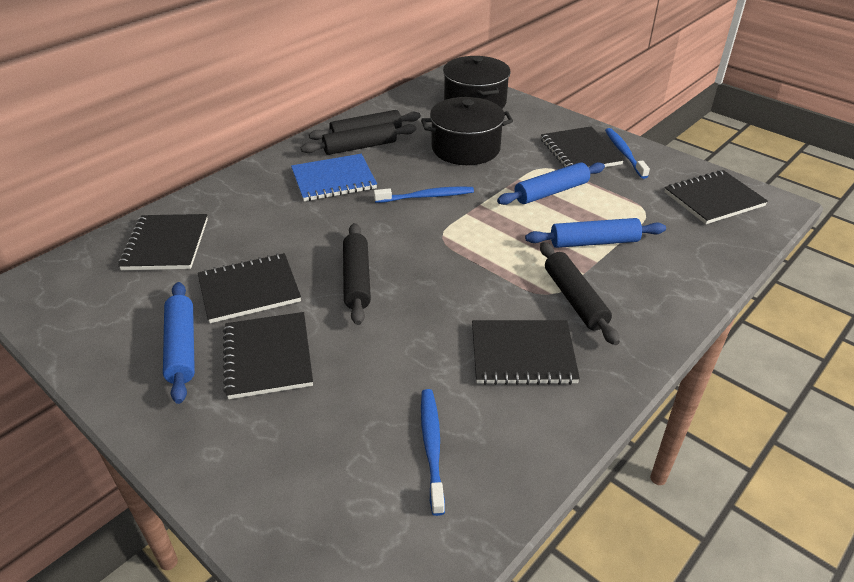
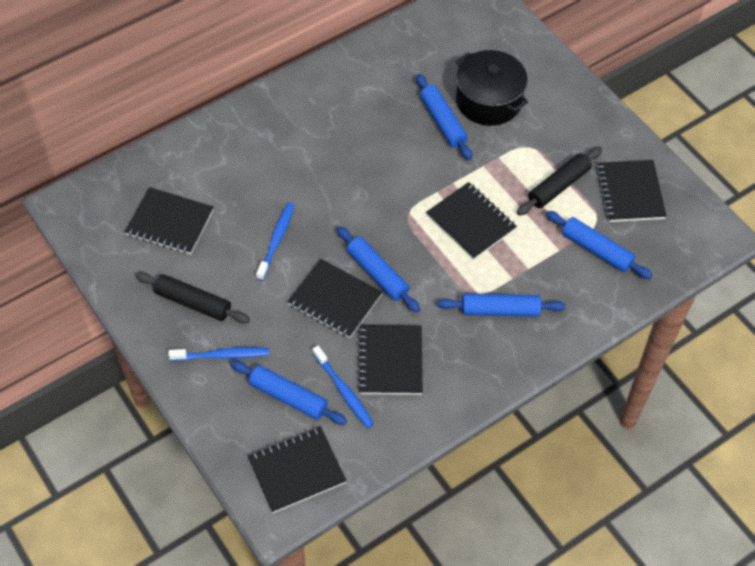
black pot: [421,97,513,165] [443,56,511,109] = 2 -> [455,50,528,126] = 1
black rolling pin: [301,122,416,155] [309,110,421,140] [343,223,371,325] [540,242,620,345] = 4 -> [136,272,250,324] [517,147,602,216] = 2
blue notebook: [291,154,377,201] = 1 -> none = 0
blue rolling pin: [163,282,195,404] [497,162,605,205] [525,218,666,248] = 3 -> [231,361,347,425] [337,226,420,312] [416,74,472,160] [438,294,566,317] [546,211,653,279] = 5

